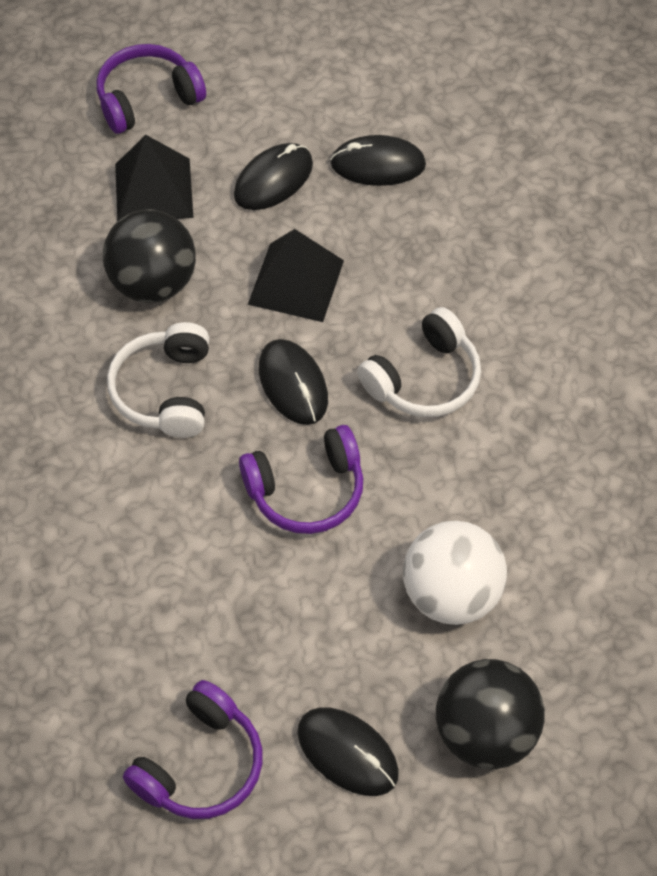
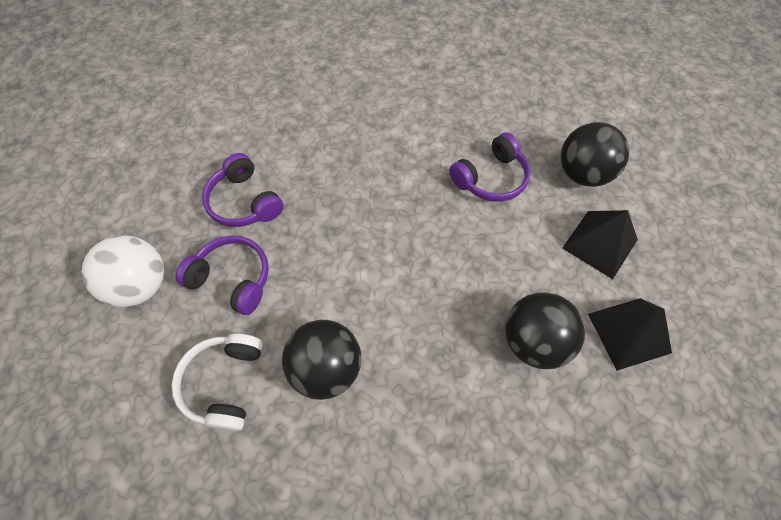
black ball: [103,209,196,303] [436,659,545,769] = 2 -> [282,320,361,400] [505,292,585,369] [560,122,629,187] = 3
black mouse: [234,143,313,210] [259,339,328,425] [297,707,399,796] [330,135,426,186] = 4 -> none = 0
white headphones: [107,322,209,438] [357,307,481,417] = 2 -> [172,333,263,431] = 1

